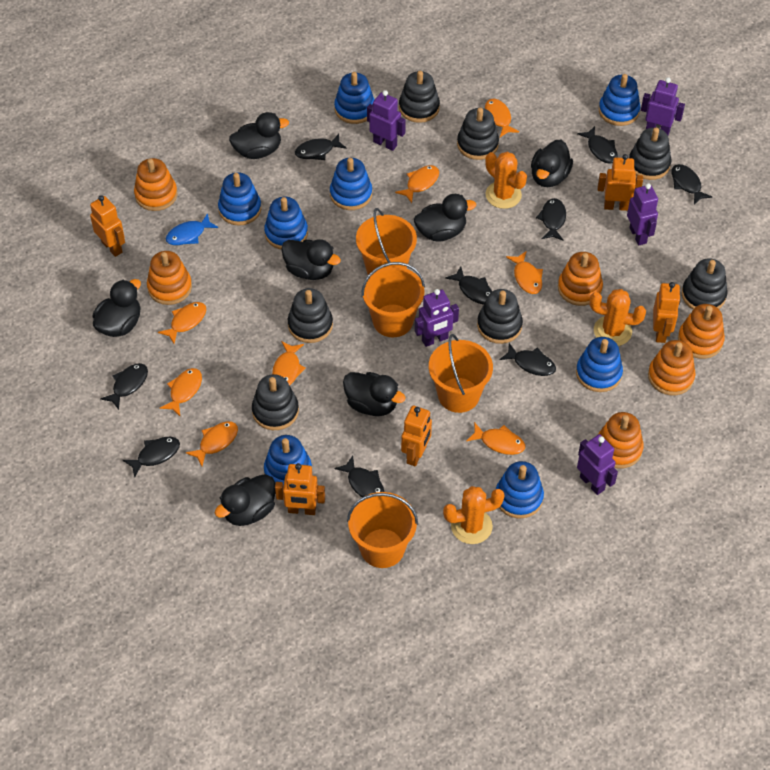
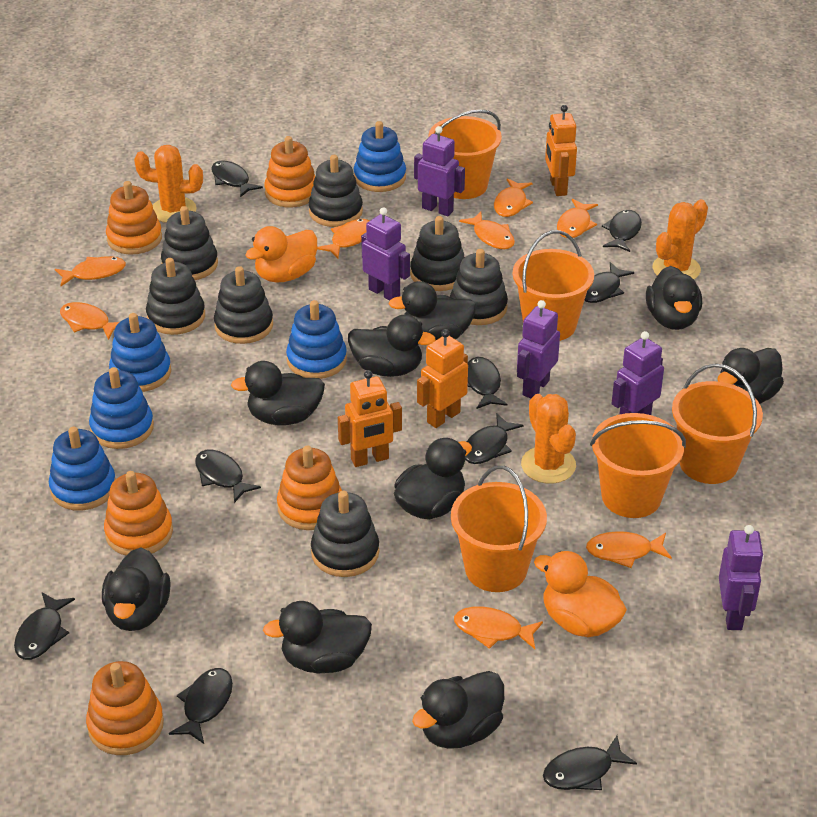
black duck: [93,279,141,337] [215,474,275,526] [229,112,289,159] [281,239,341,280] [343,372,406,416] [414,194,476,242] [531,140,573,187] = 7 -> [102,547,171,631] [231,361,325,425] [263,601,372,673] [348,315,436,377] [389,281,476,340] [394,438,472,519] [412,671,504,749] [646,266,702,330] [718,348,784,404] = 9
blue fish: [166,213,218,245] = 1 -> none = 0
blue stacking toy: [218,173,261,226] [264,197,308,249] [264,435,312,486] [330,158,372,210] [334,72,375,124] [496,461,544,518] [576,337,623,392] [599,74,640,126] = 8 -> [49,427,116,511] [89,367,154,449] [109,313,171,392] [286,300,347,379] [354,121,406,192] = 5
orange bucket: [347,492,418,568] [356,208,417,275] [361,262,425,337] [429,334,493,413] = 4 -> [428,110,502,199] [451,466,547,592] [513,230,594,341] [590,413,686,518] [672,364,763,484] = 5
orange duck: none = 0 -> [245,226,317,283] [534,551,627,637] = 2
orange robot: [90,195,125,257] [275,463,325,515] [401,406,432,466] [598,154,643,211] [653,282,681,343] = 5 -> [338,370,402,467] [417,329,468,428] [545,105,577,196] = 3
orange stacking toy: [134,158,177,211] [147,251,192,305] [558,252,603,306] [598,412,644,468] [648,340,695,395] [678,304,725,359] = 6 -> [86,661,164,755] [104,471,173,556] [106,181,162,255] [264,136,316,208] [277,446,342,530] = 5

